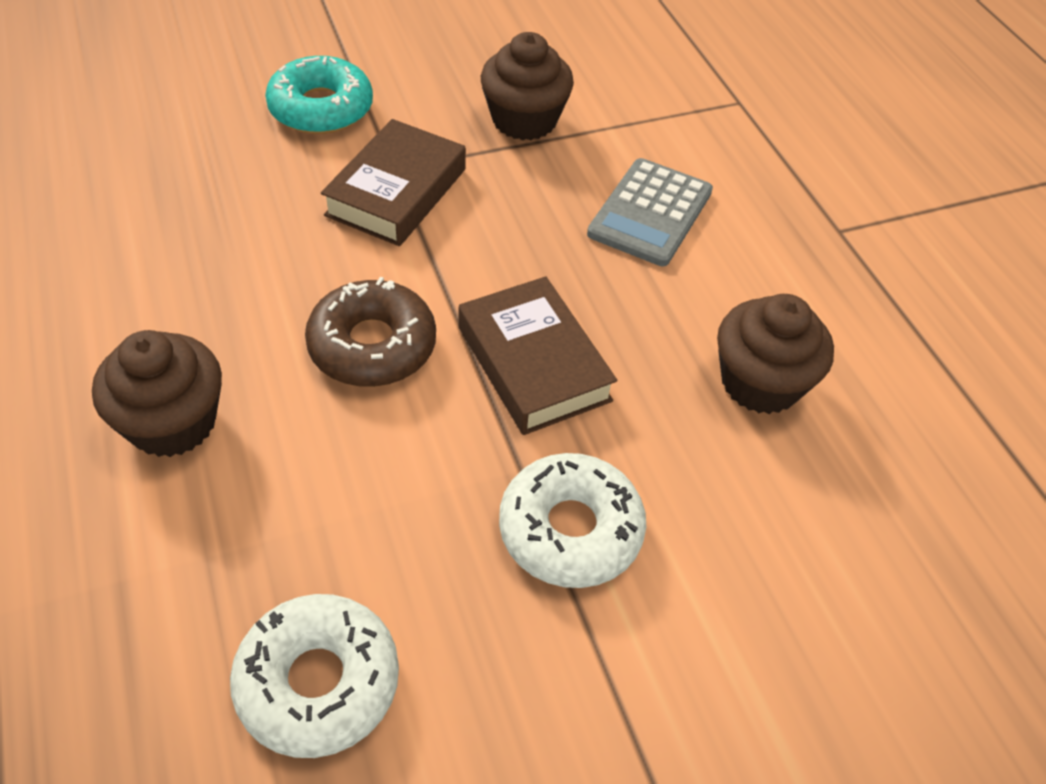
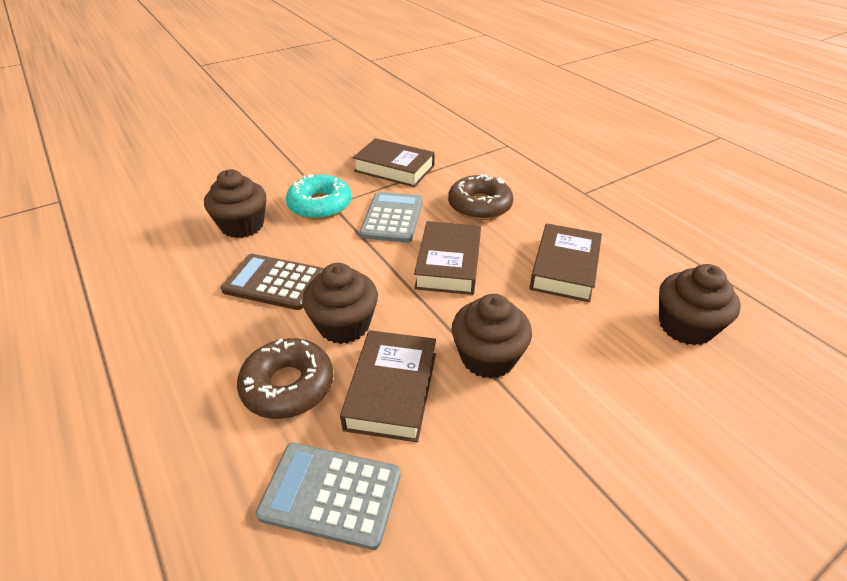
brown book: [321,119,466,246] [459,276,617,435] = 2 -> [340,330,436,442] [353,138,435,187] [414,221,481,295] [529,224,602,302] = 4
brown calculator: none = 0 -> [221,254,323,310] = 1
brown cupcake: [92,330,222,457] [481,32,574,140] [717,294,834,414] = 3 -> [204,169,266,238] [302,263,378,344] [452,294,532,379] [659,264,740,346] = 4
brown donut: [305,277,436,387] = 1 -> [237,338,333,419] [448,174,513,220] = 2
grey calculator: [587,158,713,266] = 1 -> [256,443,401,550] [360,192,423,243] = 2
white donut: [230,594,399,758] [499,453,646,588] = 2 -> none = 0

